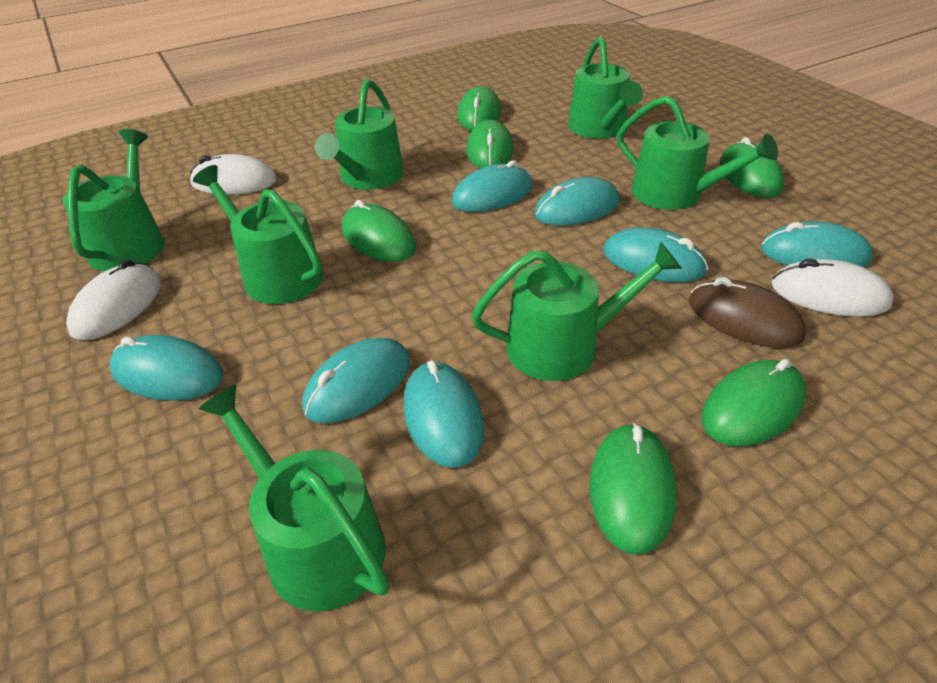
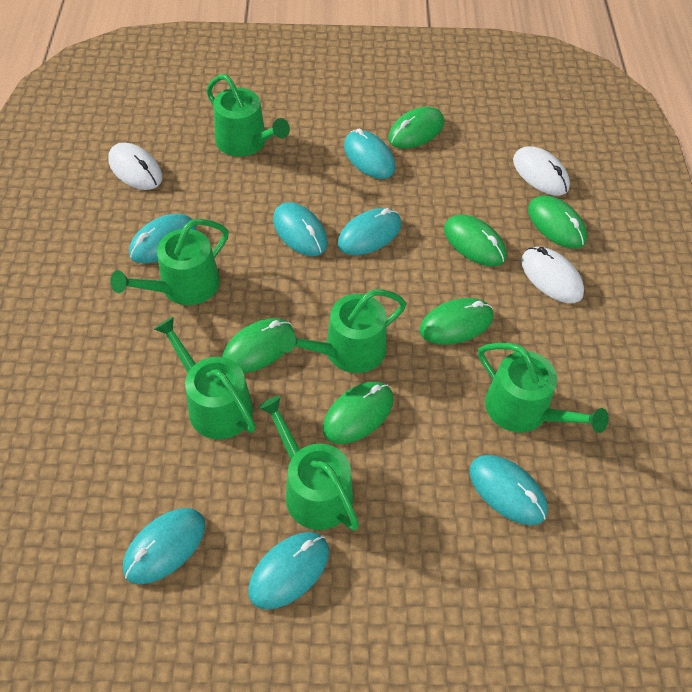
brown mouse: [689,277,806,348] = 1 -> none = 0
green watering can: [63,129,165,272] [193,165,323,304] [198,385,389,611] [315,79,404,190] [471,242,682,381] [568,37,643,139] [617,96,778,210] = 7 -> [111,219,229,305] [154,317,256,439] [206,74,290,157] [258,396,359,531] [279,289,406,373] [478,343,609,433] = 6

